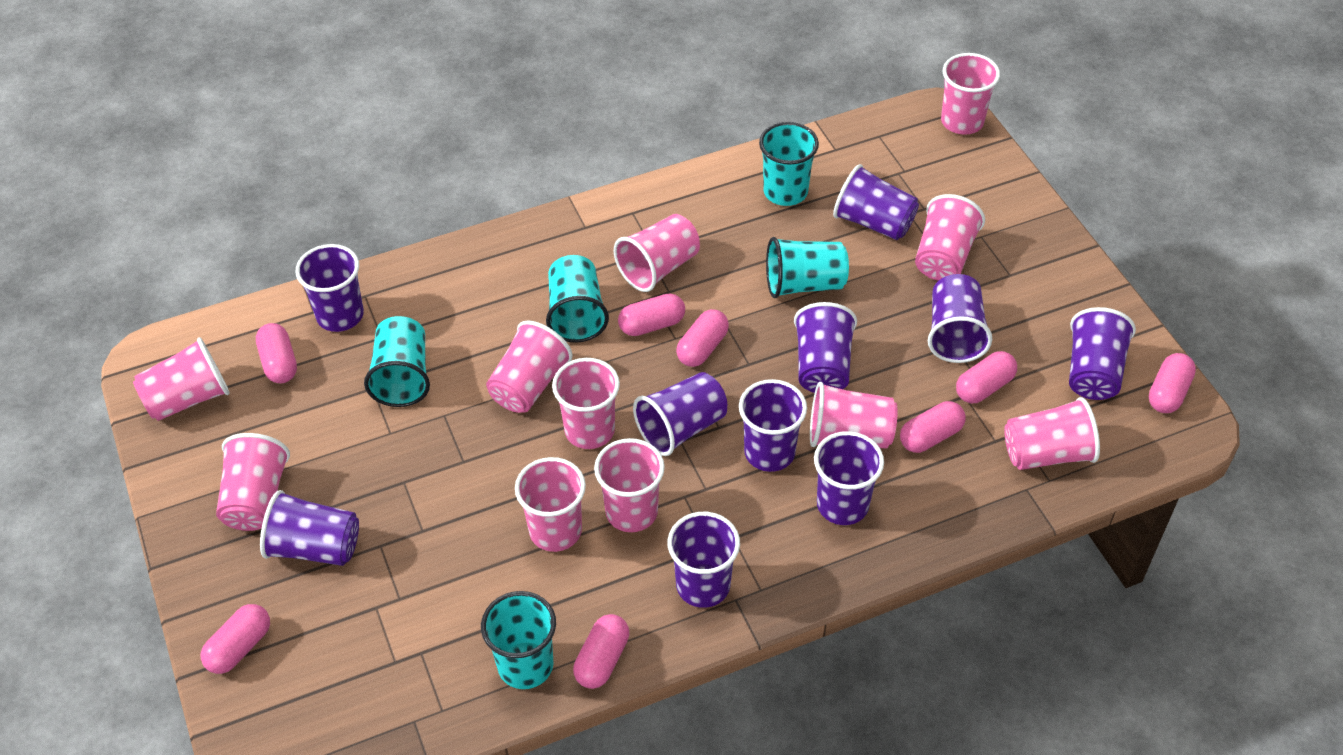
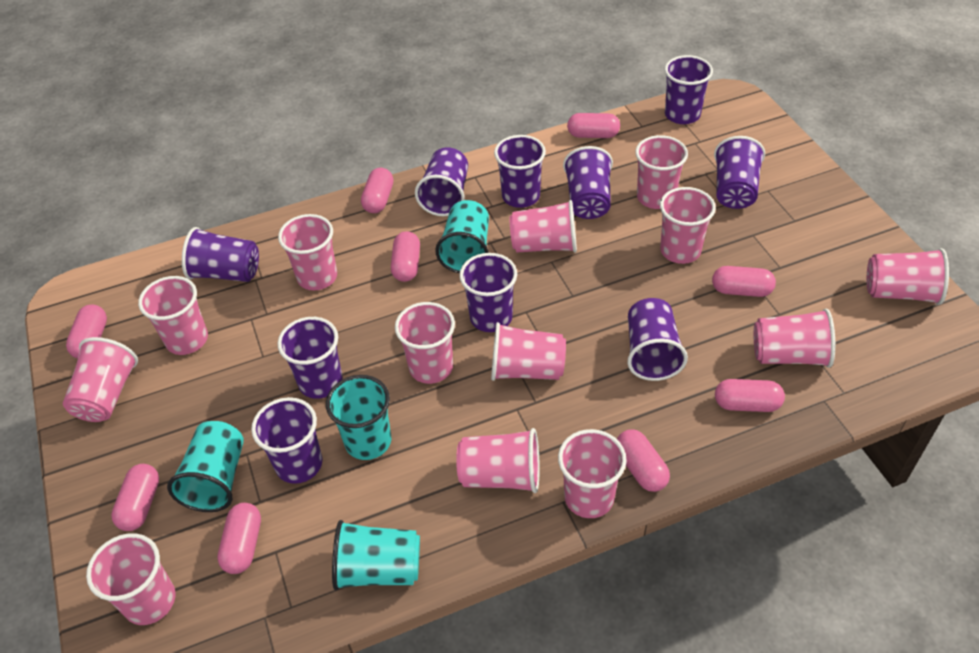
pink capsule: [201,604,270,674] [256,323,297,383] [573,614,629,689] [618,293,685,336] [676,309,729,367] [900,401,966,453] [956,351,1017,403] [1149,353,1196,413] = 8 -> [66,304,107,359] [111,464,159,531] [217,503,261,574] [361,168,393,213] [391,231,420,282] [567,113,620,138] [617,429,670,492] [712,266,776,297] [715,379,785,412] = 9
pink cup: [133,337,230,421] [216,433,290,531] [486,321,573,413] [515,457,586,552] [552,358,620,449] [594,438,665,532] [614,214,700,292] [810,382,898,449] [915,194,985,281] [941,53,1000,135] [1004,397,1100,470] = 11 -> [63,337,138,422] [86,533,175,625] [138,276,208,355] [278,214,337,290] [395,302,455,384] [456,428,540,493] [491,322,566,381] [510,200,577,253] [558,429,627,518] [635,135,688,209] [660,187,716,264] [754,309,835,368] [867,248,949,305] = 13
turquoise cup: [364,316,430,407] [481,591,556,689] [546,255,609,343] [759,122,819,206] [766,237,849,298] = 5 -> [167,421,244,512] [326,375,391,460] [332,520,420,590] [435,200,489,273] = 4

